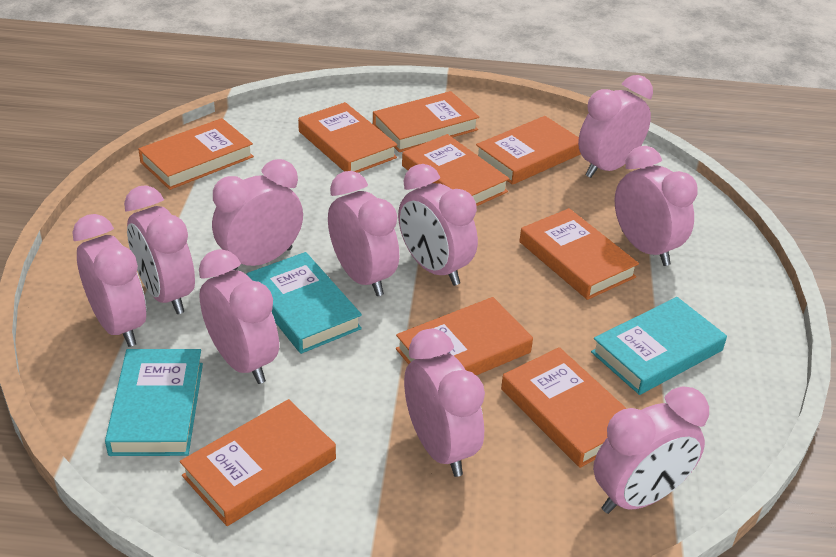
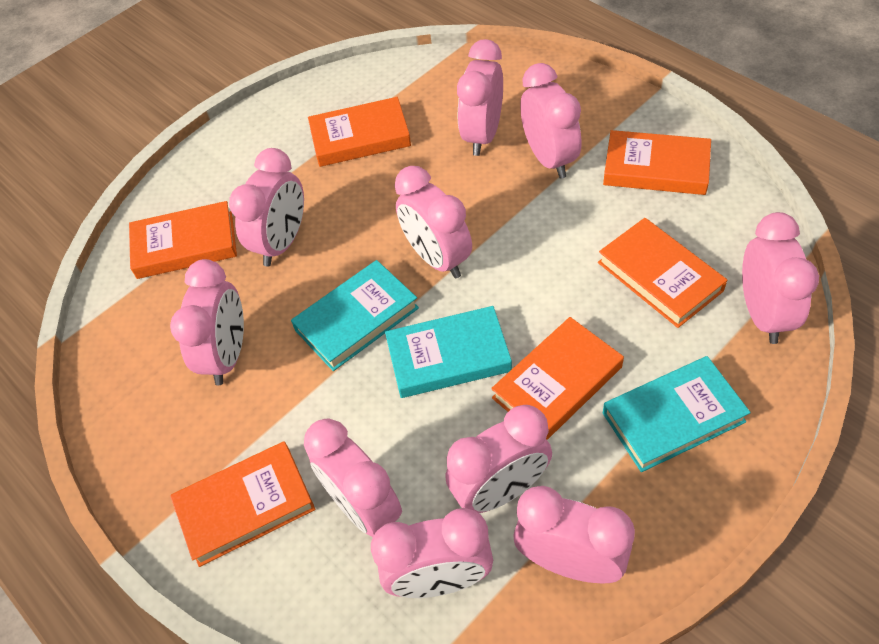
orange book: [138,118,254,190] [180,399,336,526] [298,102,397,173] [373,91,479,152] [396,297,533,375] [402,134,509,206] [476,116,581,185] [501,347,627,468] [520,208,639,300] = 9 -> [129,201,237,279] [170,441,315,567] [308,97,411,167] [491,317,624,440] [598,218,727,328] [603,130,711,195] = 6

